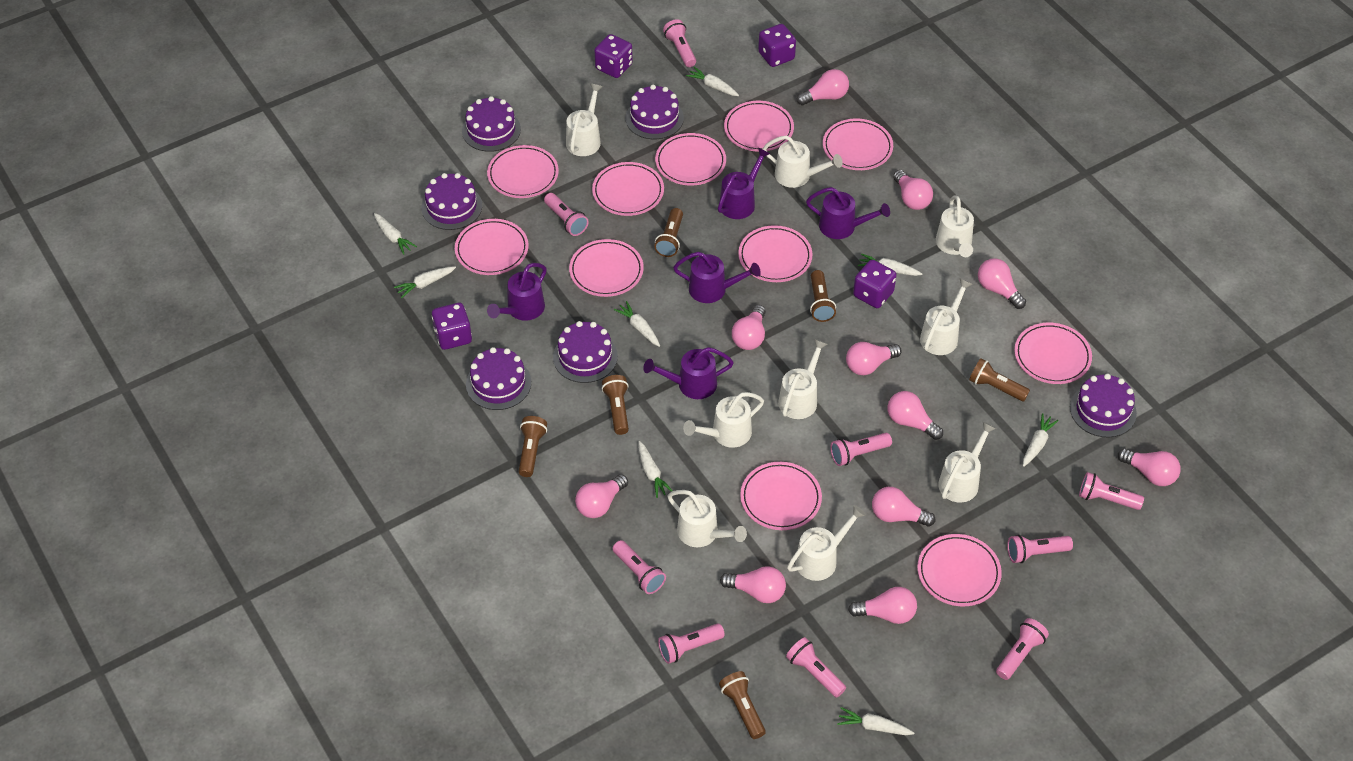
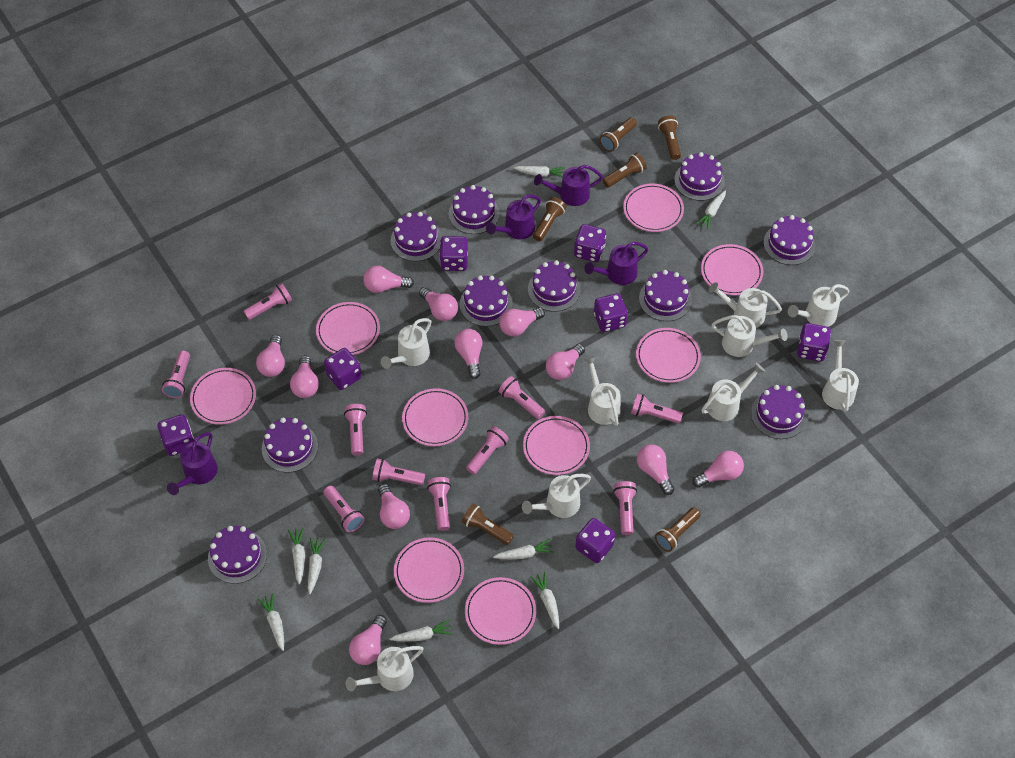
pink flashlight: [544,193,589,236] [612,540,666,594] [658,623,725,664] [663,19,696,67] [786,637,846,698] [830,433,892,466] [996,618,1049,680] [1007,534,1073,563] [1079,472,1144,510] = 9 -> [162,351,190,398] [244,283,292,320] [324,486,365,532] [344,404,367,456] [372,459,425,485] [427,477,451,531] [466,426,509,474] [498,376,545,419] [613,481,637,535] [631,394,683,423] = 10
pink plate: [455,219,529,275] [487,145,559,198] [569,239,644,297] [592,162,664,216] [655,133,726,185] [724,101,794,152] [738,225,812,282] [740,462,822,530] [823,118,893,170] [917,534,1002,606] [1014,323,1092,384] = 11 -> [190,368,256,425] [316,302,380,355] [394,537,464,603] [402,388,468,446] [465,577,536,645] [523,416,590,475] [623,184,684,232] [636,328,701,383] [701,244,763,295] = 9
purple cake: [421,173,482,230] [462,96,521,152] [466,347,531,410] [553,321,618,383] [625,85,684,139] [1070,374,1137,438] = 6 -> [208,526,267,584] [262,418,318,472] [391,212,442,261] [449,185,500,234] [459,275,512,327] [528,260,580,312] [639,270,692,321] [674,152,725,201] [751,385,807,439] [763,215,815,265] = 10
purple dice: [432,303,472,350] [594,34,633,78] [758,24,796,67] [853,260,896,308] = 4 -> [158,414,194,456] [324,348,362,390] [439,236,468,271] [574,224,606,262] [575,518,615,563] [594,293,628,332] [797,323,831,362] = 7
purple watering can: [487,263,547,321] [643,347,734,399] [673,252,761,303] [718,148,770,219] [806,187,890,239] = 5 -> [167,432,218,495] [486,194,541,240] [534,165,603,206] [585,242,648,285] = 4

